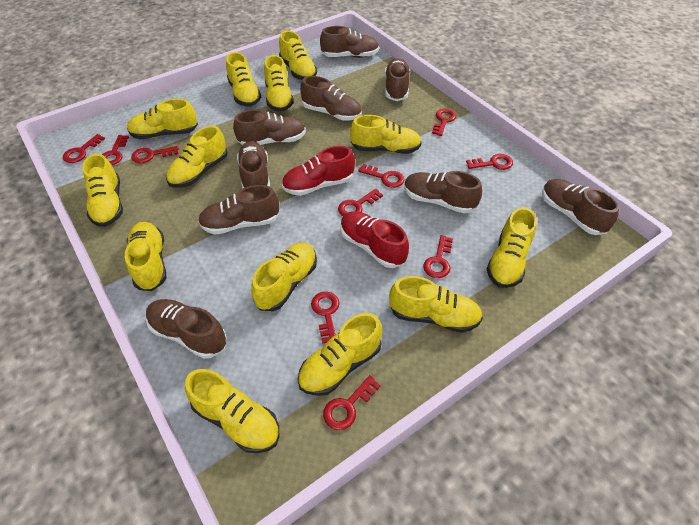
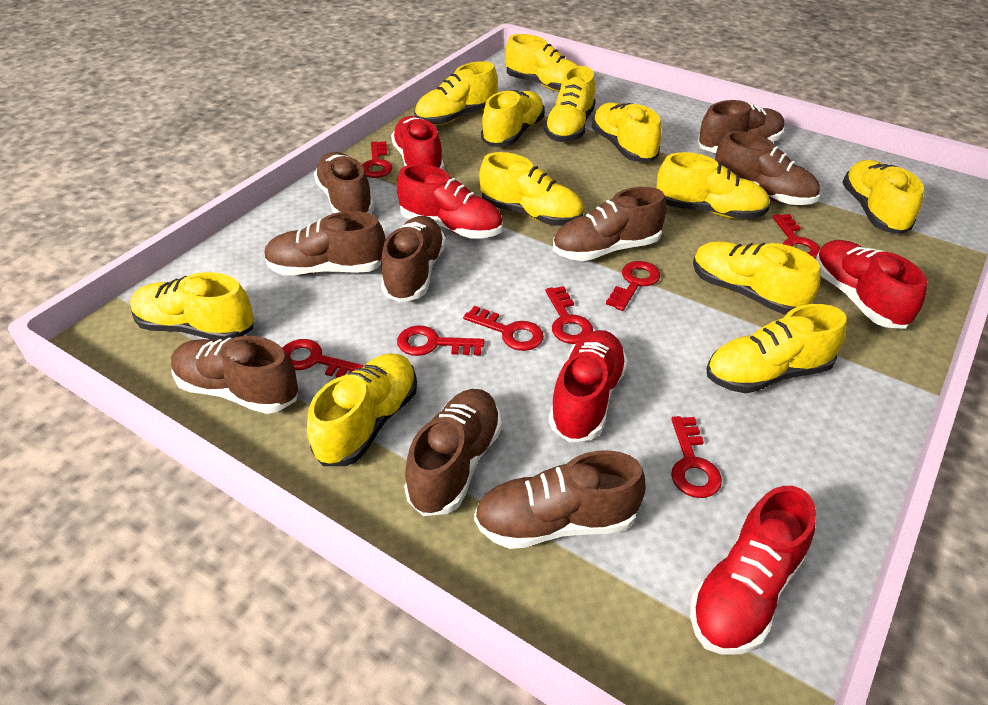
red key: [63,134,105,163] [102,135,129,165] [131,146,179,163] [311,292,339,344] [323,375,381,430] [338,189,383,216] [358,164,405,188] [423,235,453,278] [432,109,456,136] [466,154,513,170] = 10 -> [282,339,363,378] [362,141,393,178] [397,325,485,356] [463,306,544,351] [545,286,593,344] [606,261,660,311] [671,416,722,498] [772,214,820,259] = 8
red shoe: [282,146,355,196] [340,211,409,268] = 2 -> [391,116,444,170] [397,164,503,239] [549,330,628,442] [690,486,816,655] [816,240,927,329] = 5
yellow shoe: [82,154,123,227] [125,222,167,291] [127,99,198,139] [166,126,228,188] [185,369,280,453] [226,52,261,107] [251,243,317,311] [264,55,294,112] [279,31,317,80] [298,313,382,396] [350,115,422,154] [389,276,483,333] [487,207,537,288] = 13 -> [130,272,254,341] [307,353,417,466] [414,61,498,125] [479,152,584,226] [481,90,545,147] [505,34,578,92] [544,66,595,142] [592,102,661,162] [657,152,770,219] [693,241,821,314] [707,304,847,393] [842,160,924,234] = 12

